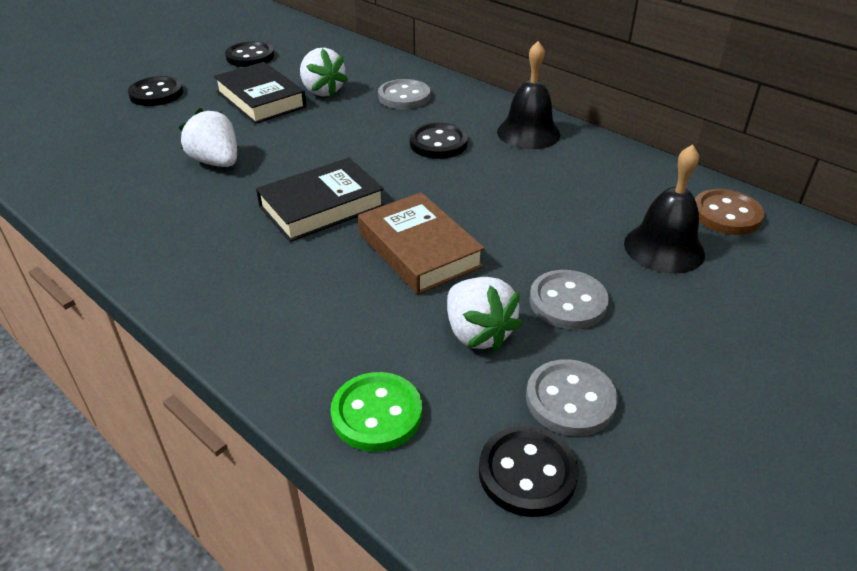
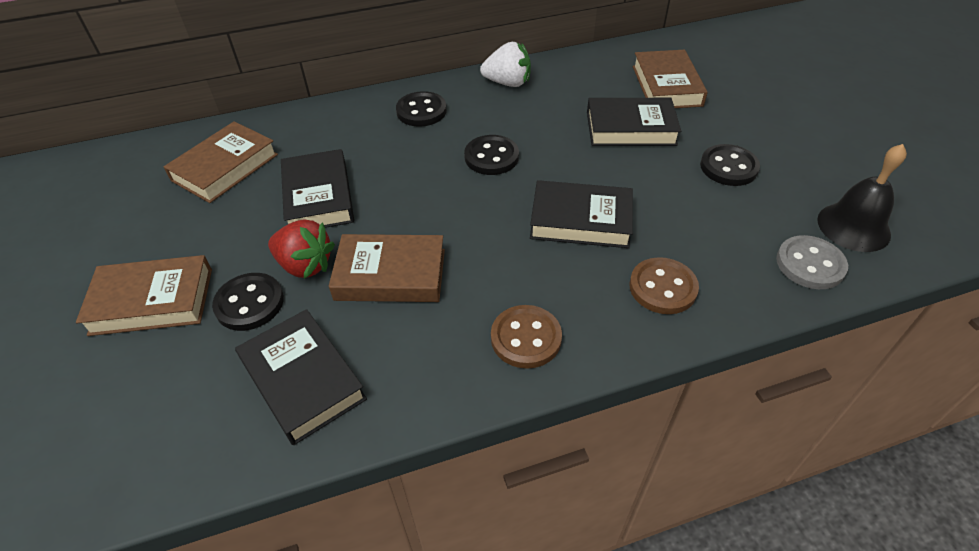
black bell: [497,41,560,149] [624,144,705,274] = 2 -> [817,144,907,252] = 1
black book: [214,62,306,124] [256,158,384,242] = 2 -> [235,309,367,445] [281,149,354,228] [530,180,633,248] [587,98,681,146] = 4
brown book: [358,192,485,294] = 1 -> [76,255,212,336] [164,121,278,203] [329,234,445,302] [633,50,708,108] = 4
brown button: [695,189,764,235] = 1 -> [491,305,562,369] [629,257,699,314] = 2
green button: [331,372,422,452] = 1 -> none = 0
grey button: [378,79,430,109] [526,359,618,436] [529,270,609,329] = 3 -> [776,235,848,289] = 1
red strawberry: none = 0 -> [268,219,335,279] = 1
white strawberry: [179,108,237,167] [300,48,348,97] [447,277,522,352] = 3 -> [480,42,531,87] = 1

